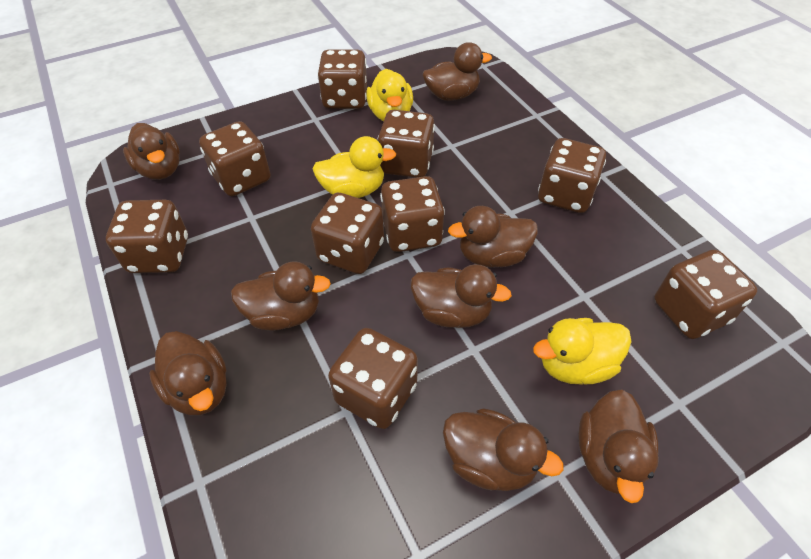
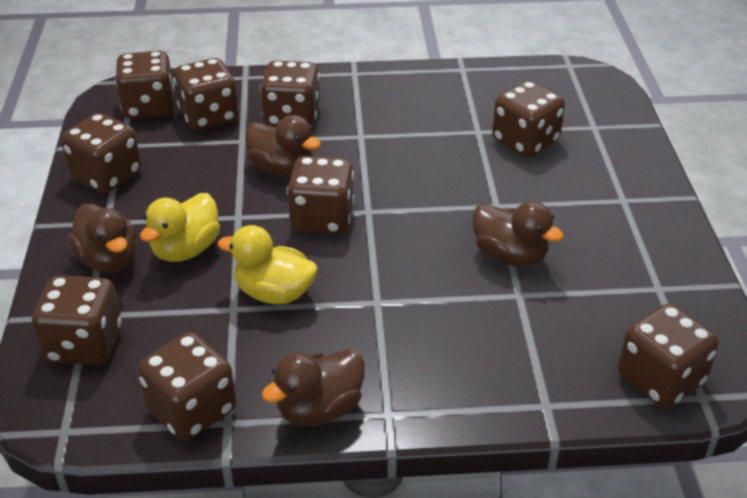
brown duck: [123,123,180,180] [149,331,227,416] [231,261,331,331] [411,264,512,328] [423,42,492,101] [443,408,564,491] [448,206,538,268] [578,389,659,503] = 8 -> [67,204,136,273] [245,115,321,176] [261,348,365,426] [473,201,564,267] = 4
yellow duck: [312,136,396,198] [366,69,413,121] [533,318,632,385] = 3 -> [140,193,220,262] [218,225,318,304] = 2

